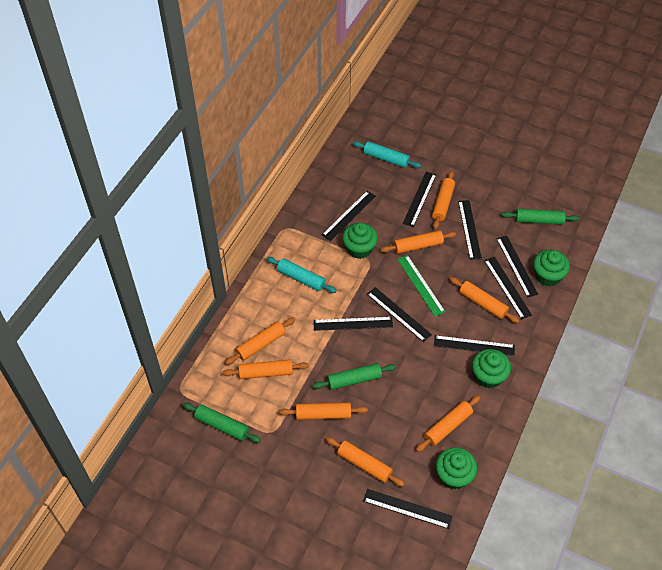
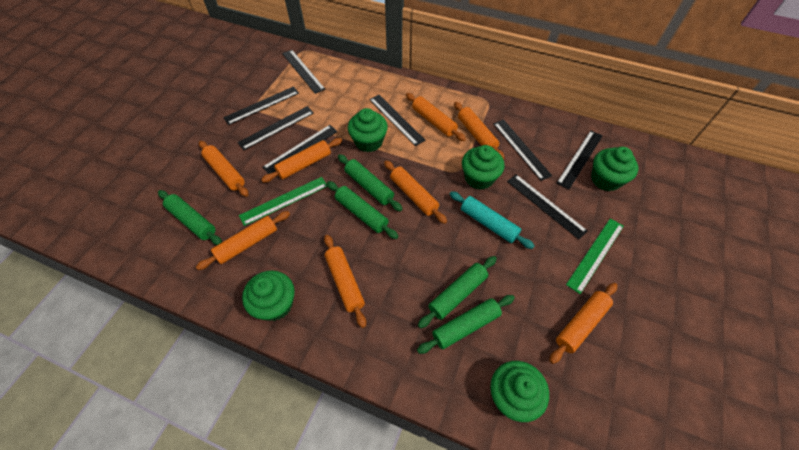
black ruler: [313,317,393,331] [322,191,376,241] [363,489,452,529] [367,287,432,342] [403,172,436,227] [434,335,515,356] [458,200,482,260] [484,257,532,320] [496,236,538,298] = 9 -> [223,86,299,125] [237,106,314,150] [262,125,338,174] [282,50,325,94] [369,95,426,146] [493,120,552,181] [507,174,588,239] [557,131,602,189] = 8
green cupcake: [342,223,378,259] [436,447,477,489] [472,349,511,388] [533,250,570,286] = 4 -> [242,270,295,321] [348,108,388,152] [462,145,505,190] [490,361,549,422] [591,147,638,191] = 5
green rolling pin: [183,403,261,443] [312,363,396,390] [501,209,580,225] = 3 -> [158,190,222,245] [327,181,398,239] [338,154,403,211] [417,295,515,354] [418,256,497,328] = 5
green ruler: [397,255,445,316] = 1 -> [239,177,328,226] [566,218,624,294] = 2
turquoise rolling pin: [267,257,337,293] [353,141,421,168] = 2 -> [450,191,534,249] = 1

